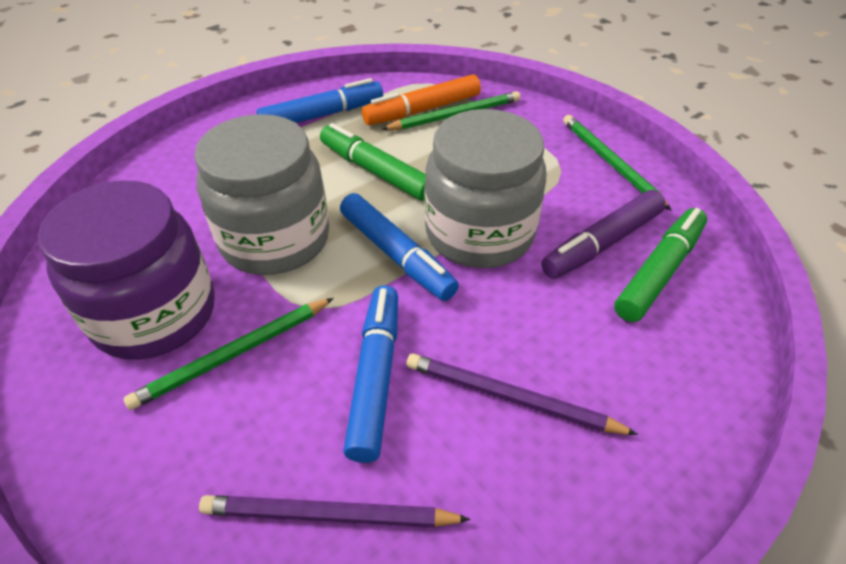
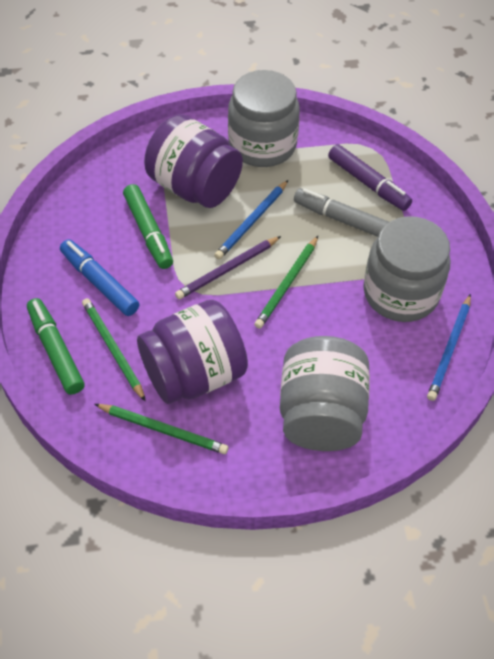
blue marker: [257,78,383,123] [340,193,459,301] [343,286,398,463] = 3 -> [60,239,139,316] = 1
blue pencil: none = 0 -> [214,180,288,259] [427,294,471,401] = 2
grey jar: [194,114,329,275] [425,109,547,268] = 2 -> [228,70,300,167] [280,336,370,451] [363,216,450,322] = 3
grey marker: none = 0 -> [294,188,389,237] = 1
orange marker: [362,74,481,125] = 1 -> none = 0
purple jar: [38,180,215,360] = 1 -> [137,300,248,404] [144,114,243,208] = 2
purple pencil: [199,495,471,527] [406,353,638,435] = 2 -> [175,236,281,299] = 1

